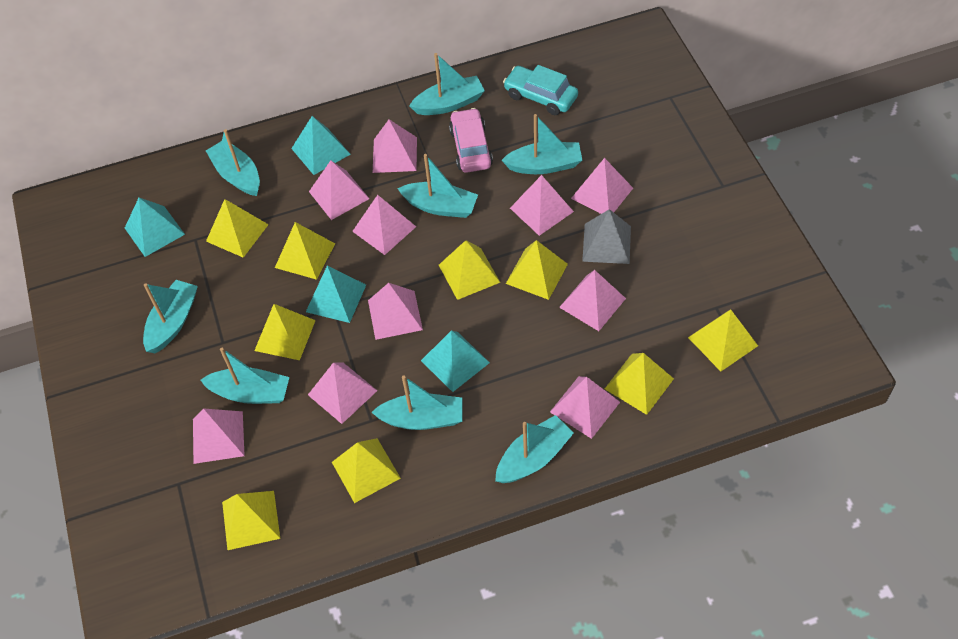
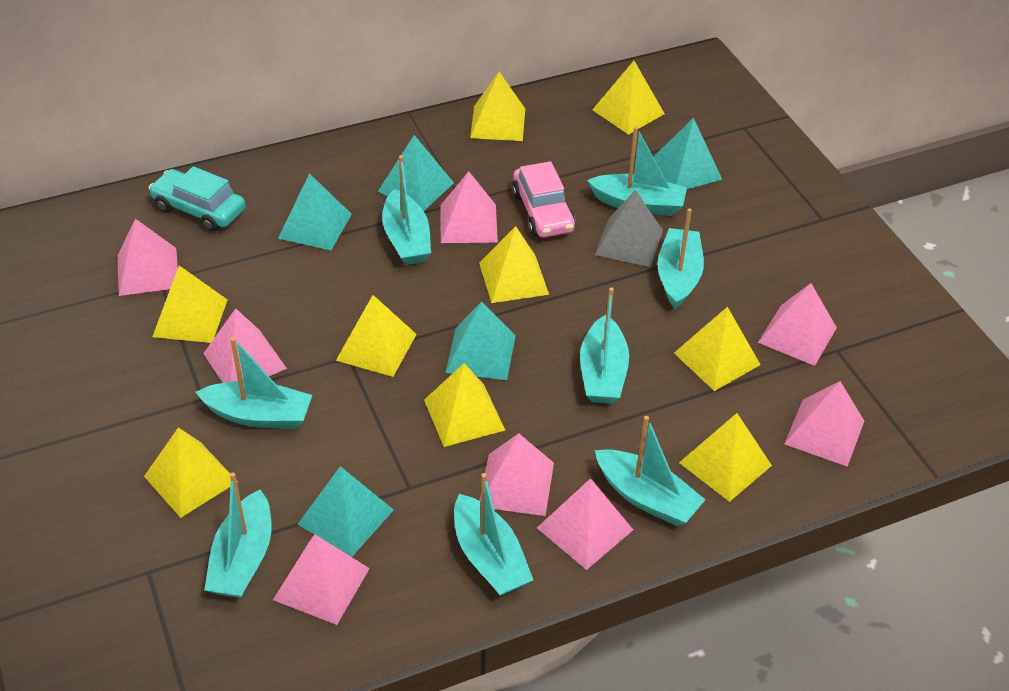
pink pyramid: [193,408,245,464] [308,362,377,424] [309,160,369,220] [352,195,416,255] [368,283,423,340] [373,119,417,173] [510,175,574,236] [550,376,620,439] [559,270,626,331] [571,158,633,214] = 10 -> [117,219,178,296] [203,308,287,383] [273,534,370,625] [440,171,498,243] [479,433,554,516] [537,478,633,570] [758,283,837,366] [784,381,864,467] = 8
turquoise pyramid: [125,198,185,257] [291,116,351,175] [306,266,366,323] [421,330,490,392] = 4 -> [278,173,352,250] [297,466,394,557] [378,135,454,211] [445,301,516,380] [653,118,722,189] = 5

